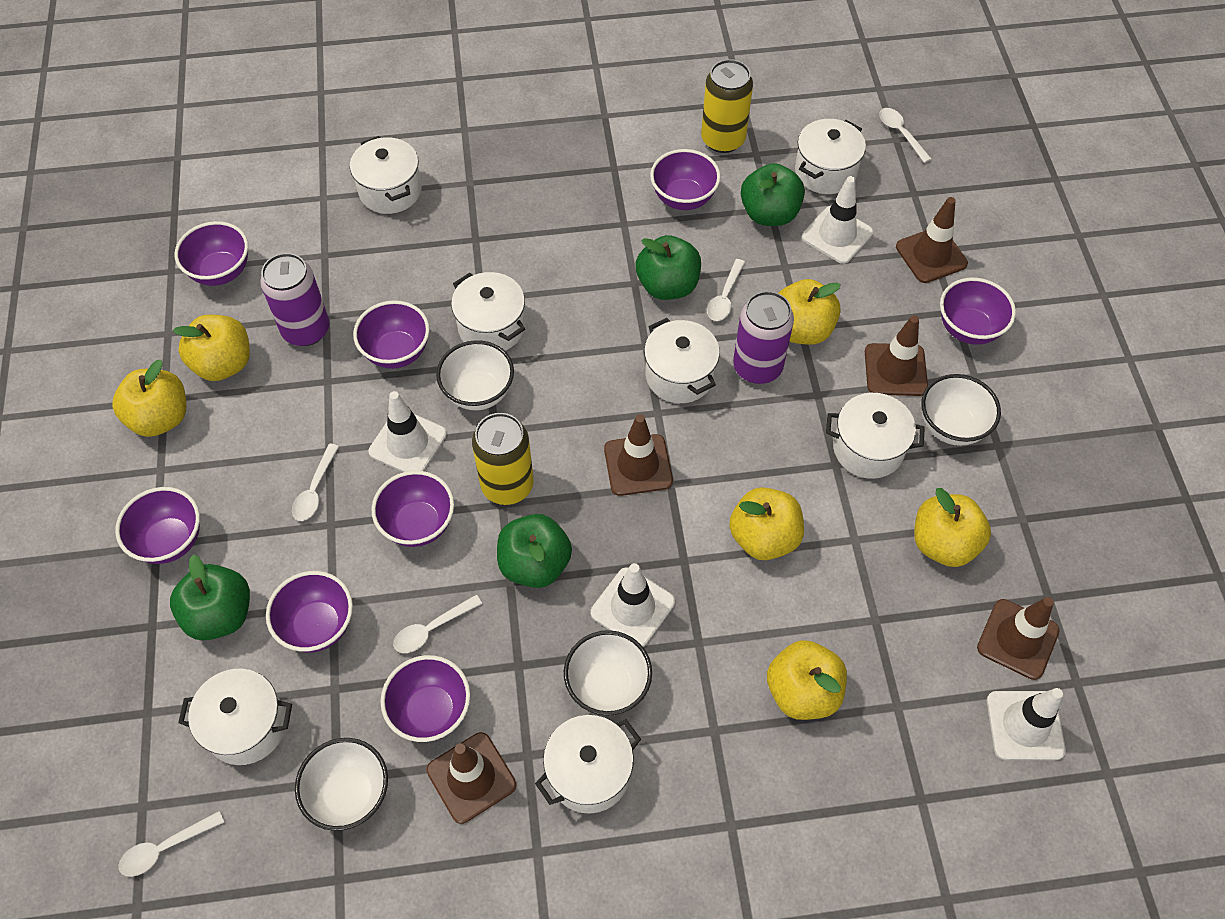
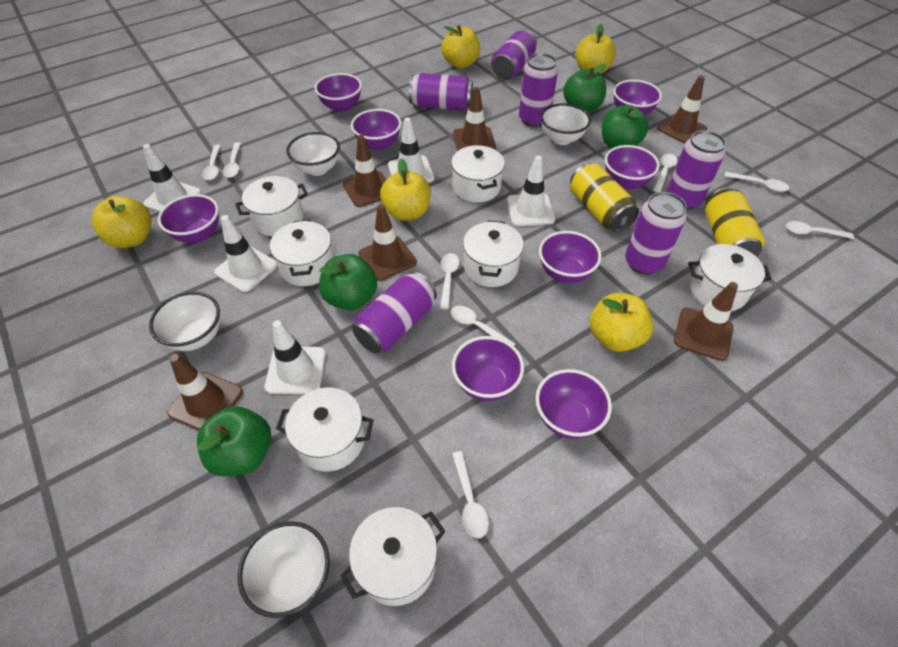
brown traffic cone: [426,732,516,824] [604,414,673,496] [865,315,928,396] [896,197,968,283] [977,597,1060,680] = 5 -> [167,354,243,431] [343,135,386,207] [358,204,417,281] [453,87,496,151] [657,75,707,144] [674,282,738,361] = 6
purple can: [260,253,329,346] [733,291,794,384] = 2 -> [352,271,437,353] [409,73,473,111] [491,29,537,80] [519,53,558,127] [625,192,687,275] [666,130,726,210] = 6
white spoon: [118,811,224,877] [292,443,339,521] [393,595,482,653] [707,259,745,321] [879,108,931,163] = 5 -> [202,145,221,180] [222,142,241,178] [440,253,460,309] [451,306,516,346] [452,451,489,538] [653,154,678,192] [725,172,789,192] [786,221,854,239] = 8
white traffic cone: [368,391,447,472] [591,563,675,647] [802,176,873,264] [987,688,1066,760] = 4 -> [143,144,201,212] [214,215,277,292] [264,320,326,395] [388,117,434,183] [507,156,555,226] = 5
yellow apple: [112,360,186,437] [173,315,250,381] [729,487,804,560] [767,640,847,720] [779,279,841,345] [914,488,991,567] = 6 -> [92,196,152,248] [380,158,431,221] [441,25,480,68] [575,24,616,74] [590,293,653,352] = 5

